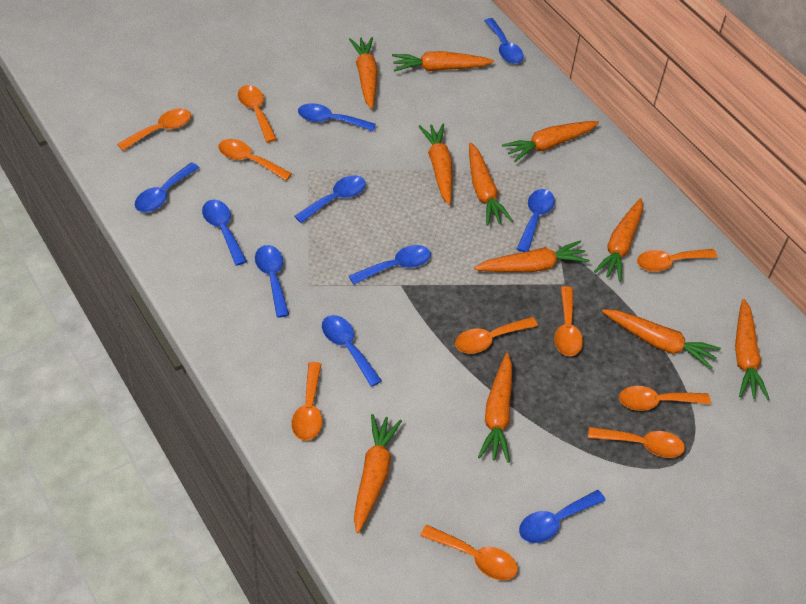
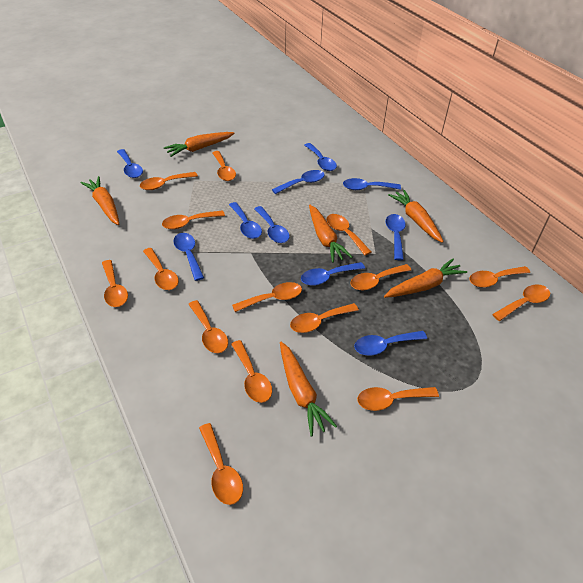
orange carrot: [349,37,378,109] [354,414,402,533] [392,51,494,71] [418,124,452,205] [469,142,513,226] [474,241,590,272] [478,353,512,463] [502,121,599,162] [594,198,643,282] [602,309,721,370] [735,299,769,400] = 11 -> [80,176,119,225] [164,132,235,157] [280,342,337,437] [309,205,352,263] [384,259,467,298] [388,190,444,243] = 6
orange spoon: [117,109,191,151] [218,139,292,181] [238,85,277,143] [292,362,322,441] [420,525,518,580] [455,317,538,354] [554,286,583,356] [588,427,685,458] [619,386,711,411] [637,249,717,272] = 10 -> [102,260,128,307] [140,172,198,190] [143,248,179,290] [162,210,225,229] [188,300,228,353] [199,423,243,505] [212,151,236,181] [231,340,272,403] [232,282,302,312] [290,303,359,333] [327,214,371,255] [351,264,411,290] [357,387,439,411] [469,266,530,288] [492,284,550,321] = 15

